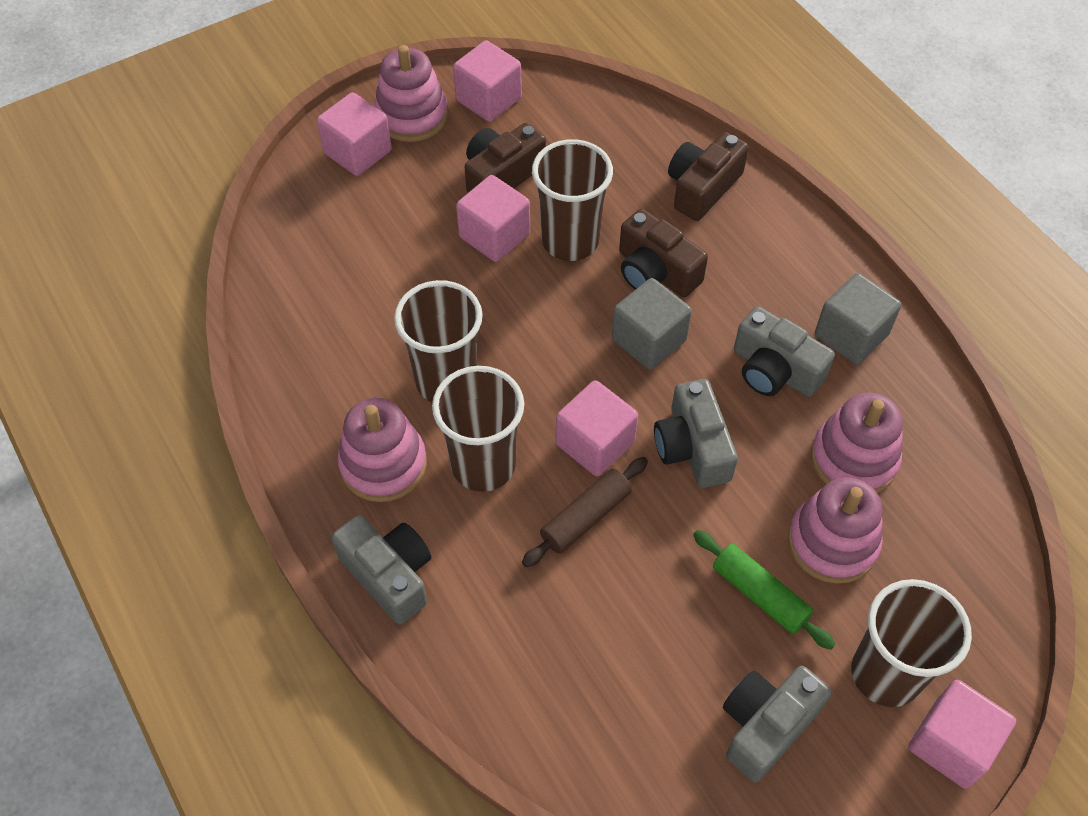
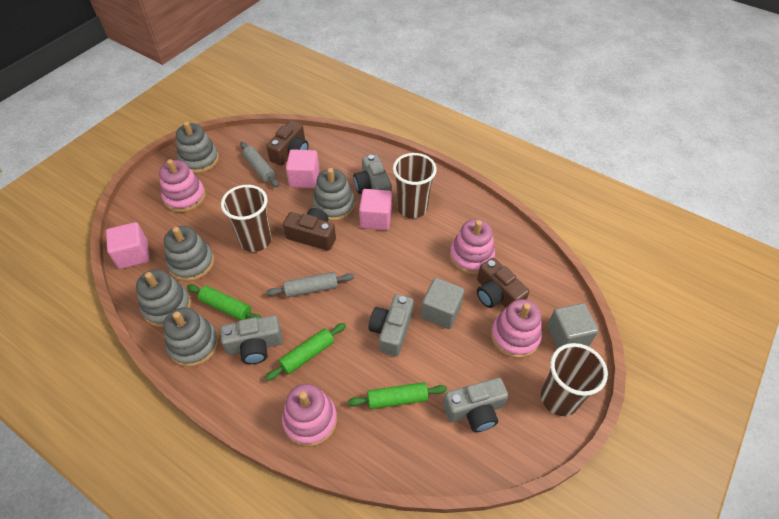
brown cup: [394,280,483,403] [432,366,524,492] [532,139,613,261] [852,579,972,707] = 4 -> [221,185,272,252] [393,153,437,218] [541,343,608,416] = 3
brown rolling pin: [522,457,648,567] = 1 -> none = 0
green rolling pin: [693,530,835,650] = 1 -> [187,284,262,320] [265,323,346,381] [348,382,447,409] = 3
grey rolling pin: none = 0 -> [240,142,279,187] [266,272,354,297] = 2
grey stacking toy: none = 0 -> [136,269,191,327] [163,307,219,367] [164,226,214,281] [176,121,219,174] [313,168,355,221] = 5
pink cube: [317,92,392,176] [453,40,522,122] [456,175,530,262] [556,380,638,477] [908,680,1016,788] = 5 -> [106,222,150,269] [286,149,320,188] [359,189,392,230] = 3

